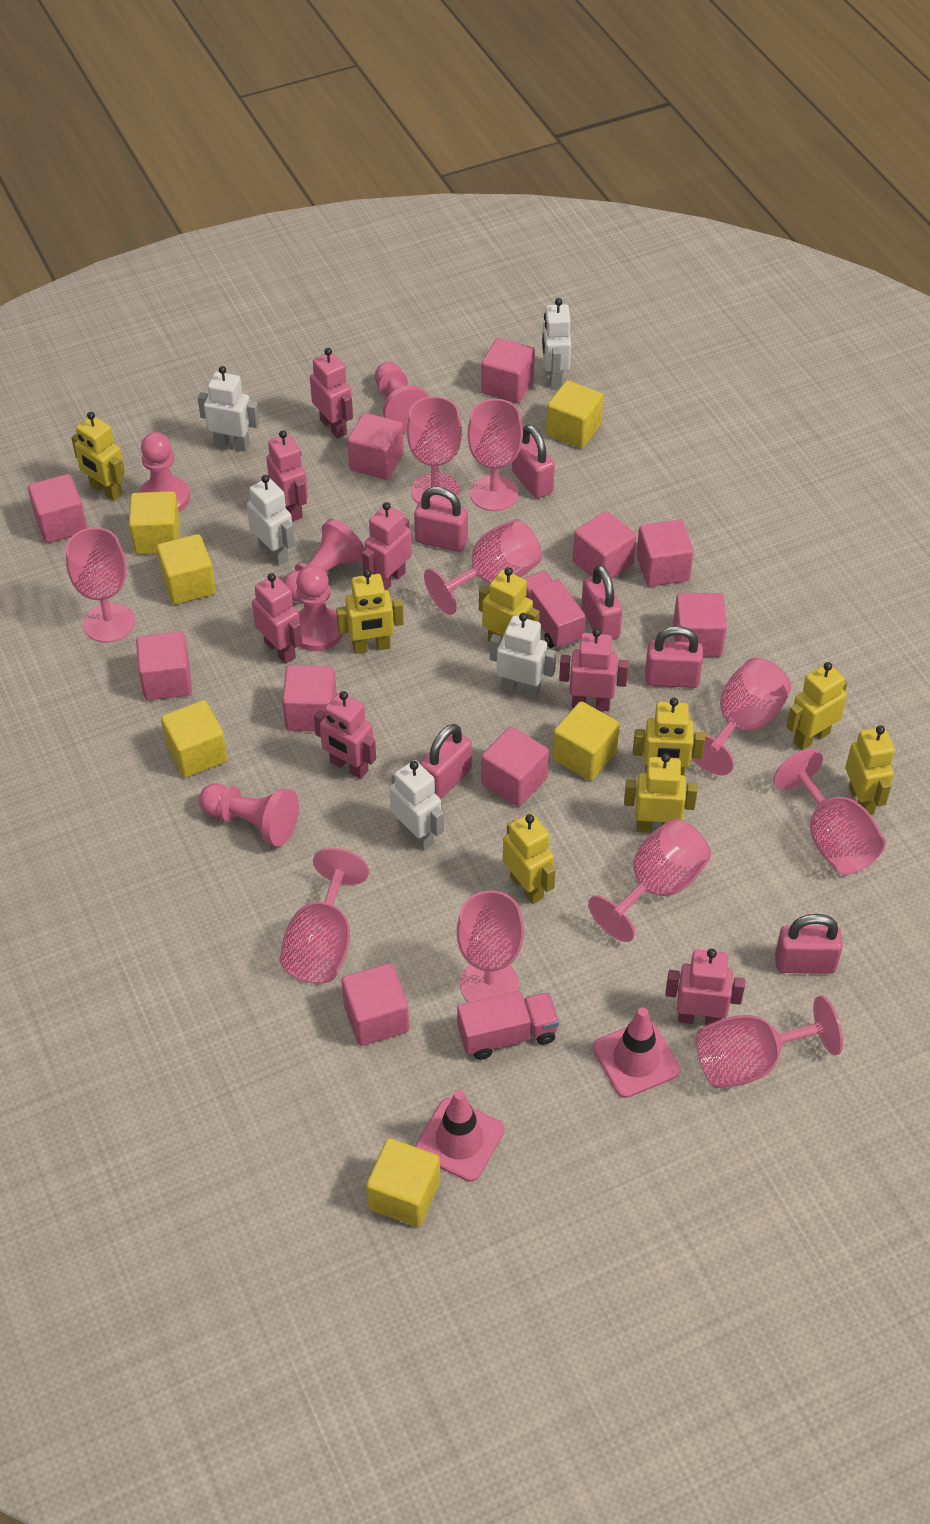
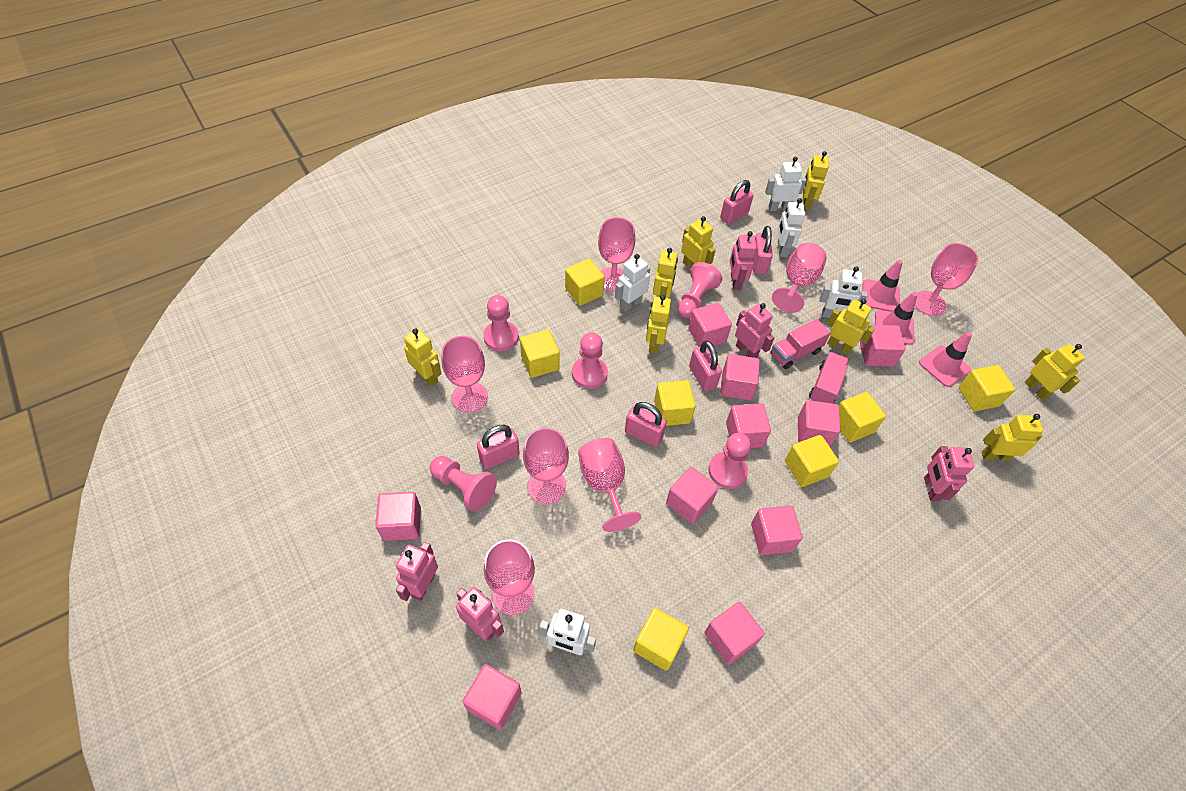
pink goblet: [66,528,135,643] [279,848,369,984] [407,396,462,505] [424,519,542,615] [457,890,524,1003] [467,399,523,511] [588,818,711,942] [691,658,791,775] [696,995,843,1088] [773,749,886,875] = 10 -> [441,336,488,413] [484,539,535,615] [523,428,569,504] [578,438,641,532] [598,217,635,292] [772,243,826,313] [915,243,978,316] = 7
pink padlock: [414,487,468,552] [420,724,472,799] [512,424,555,499] [581,565,623,640] [645,626,703,688] [775,914,843,974] = 6 -> [477,425,520,469] [625,402,667,447] [689,341,722,391] [720,180,753,224] [753,226,773,274] = 5
pink robot: [252,573,302,664] [266,430,308,521] [310,348,353,438] [314,691,376,779] [362,502,412,590] [559,628,629,711] [665,949,745,1026] = 7 -> [396,542,438,601] [456,587,504,640] [730,231,757,290] [735,303,774,358] [924,446,974,501] = 5
pink traffic cone: [415,1090,504,1182] [593,1008,680,1098] = 2 -> [862,260,903,312] [875,292,918,345] [919,332,972,387] = 3
yellow cube: [129,491,180,554] [157,534,216,604] [161,700,227,778] [366,1138,440,1227] [546,380,603,448] [552,701,620,781] = 6 -> [520,329,560,378] [565,259,605,306] [633,608,689,671] [654,380,695,426] [785,435,839,487] [839,392,886,442] [959,365,1015,411] = 7

